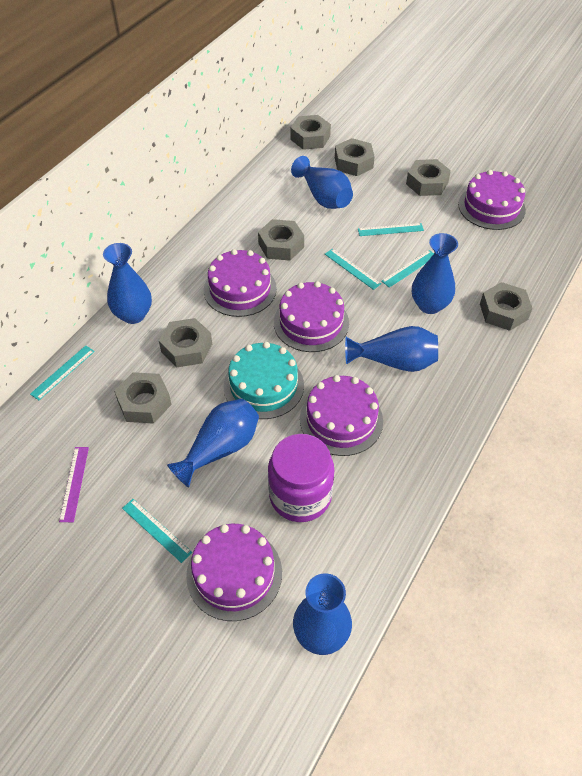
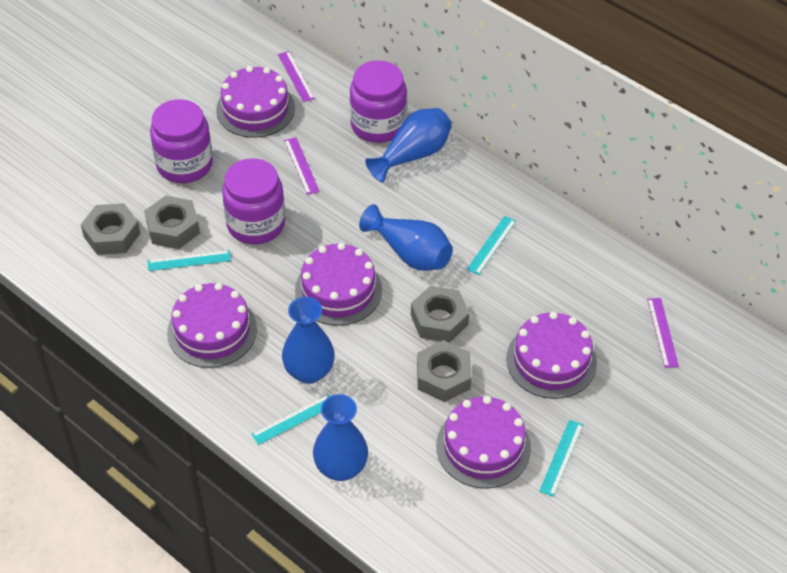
blue vase: [103,243,152,324] [167,399,259,487] [291,156,353,209] [293,573,352,655] [345,326,438,372] [412,233,458,314] = 6 -> [282,297,335,384] [313,394,368,481] [359,204,453,271] [365,108,452,182] = 4
grey nut: [114,372,172,423] [159,318,212,367] [258,219,304,261] [291,115,331,150] [335,138,375,176] [406,159,451,196] [480,282,533,331] = 7 -> [81,203,140,255] [144,196,200,249] [411,286,469,343] [417,340,472,402] = 4
purple jar: [268,434,334,522] = 1 -> [150,99,213,183] [222,158,285,244] [350,60,407,143] = 3
purple ruler: [59,447,89,522] = 1 -> [278,51,315,102] [284,137,320,195] [647,298,679,368] = 3
turquoise cake: [223,342,304,419] = 1 -> none = 0
turquoise ruler: [30,345,95,400] [122,499,192,563] [325,249,381,290] [358,223,424,236] [381,250,434,288] = 5 -> [147,250,231,271] [251,394,330,445] [467,216,516,275] [539,420,583,497] = 4

